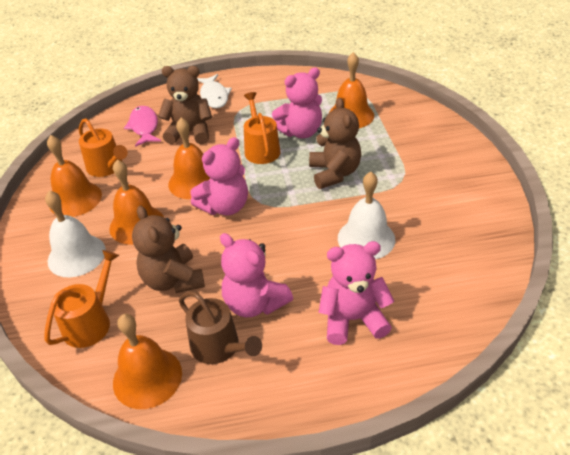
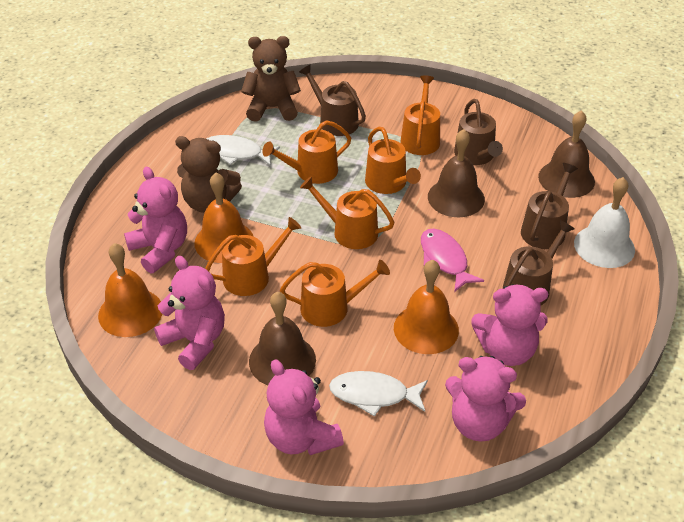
brown bell: none = 0 -> [249,292,316,385] [428,129,485,217] [538,110,595,198] = 3
brown teddy bear: [132,206,205,293] [158,66,212,144] [309,98,361,189] = 3 -> [175,136,242,213] [241,36,301,122] = 2
brown watering can: [179,291,262,364] = 1 -> [299,64,366,136] [454,99,503,165] [503,220,575,305] [521,163,578,249] = 4
orange bell: [47,135,102,217] [109,160,164,245] [113,314,182,409] [168,118,210,199] [329,52,374,128] = 5 -> [98,243,162,337] [194,173,254,263] [394,260,459,354] = 3
orange watering can: [45,250,119,348] [79,118,128,177] [244,92,281,164] = 3 -> [205,217,301,296] [262,120,351,184] [280,260,390,327] [300,177,395,249] [365,127,421,194] [401,75,440,155] = 6
pink teddy bear: [190,137,248,215] [220,233,293,317] [272,67,322,138] [319,241,394,345] = 4 -> [124,167,187,273] [154,256,225,370] [264,359,344,455] [445,356,526,441] [472,284,548,366] = 5
white bell: [45,191,106,277] [338,172,395,259] = 2 -> [574,177,635,268] = 1
white fish: [197,74,232,108] = 1 -> [207,135,280,166] [329,371,428,417] = 2

